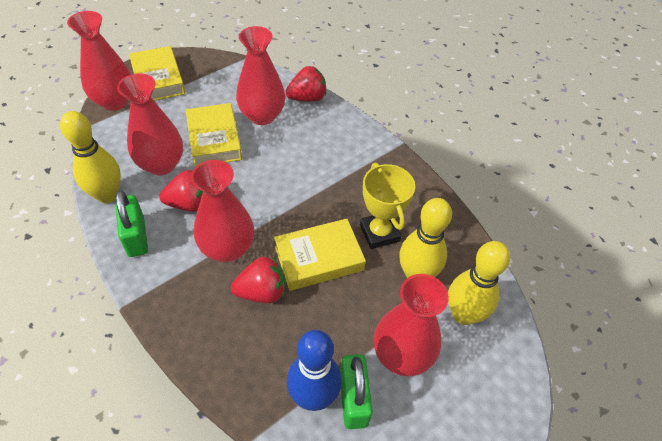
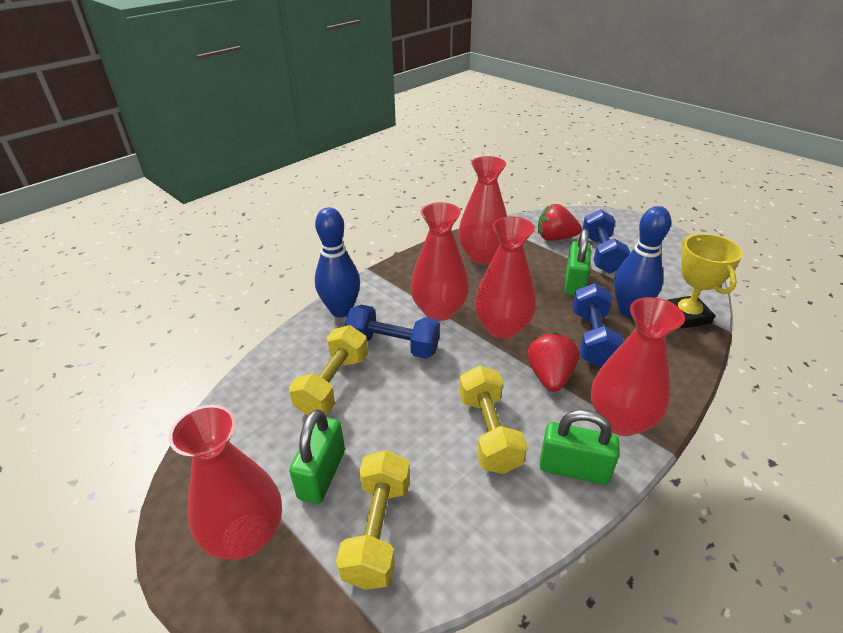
blue bowling pin: [287,330,342,411] = 1 -> [315,207,360,317] [614,206,671,318] = 2
blue dumbbell: none = 0 -> [345,305,440,359] [573,283,623,367] [582,209,630,274] = 3
green padlock: [115,190,148,257] [340,354,373,429] = 2 -> [289,409,345,504] [539,410,619,485] [565,229,591,296] = 3
red strawberry: [159,170,203,212] [231,256,285,303] [285,66,326,102] = 3 -> [527,332,579,392] [538,204,582,241] = 2
yellow book: [129,46,185,101] [186,103,242,167] [274,219,366,291] = 3 -> none = 0
yellow bowling pin: [60,111,121,203] [399,198,452,278] [448,241,510,325] = 3 -> none = 0
yellow dumbbell: none = 0 -> [289,325,368,415] [336,450,410,590] [459,365,527,474] = 3

